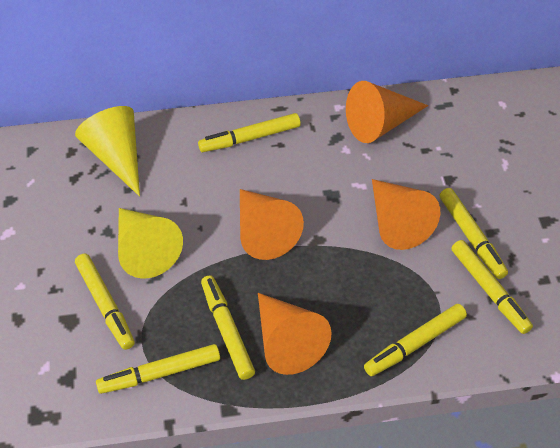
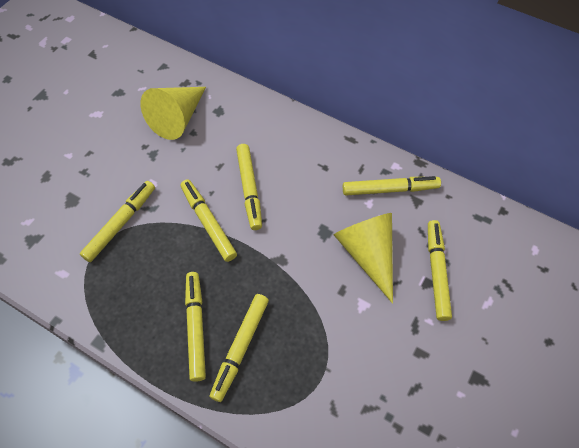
orange cone: [240,189,304,260] [258,293,332,375] [346,81,428,143] [372,179,440,250] = 4 -> none = 0

